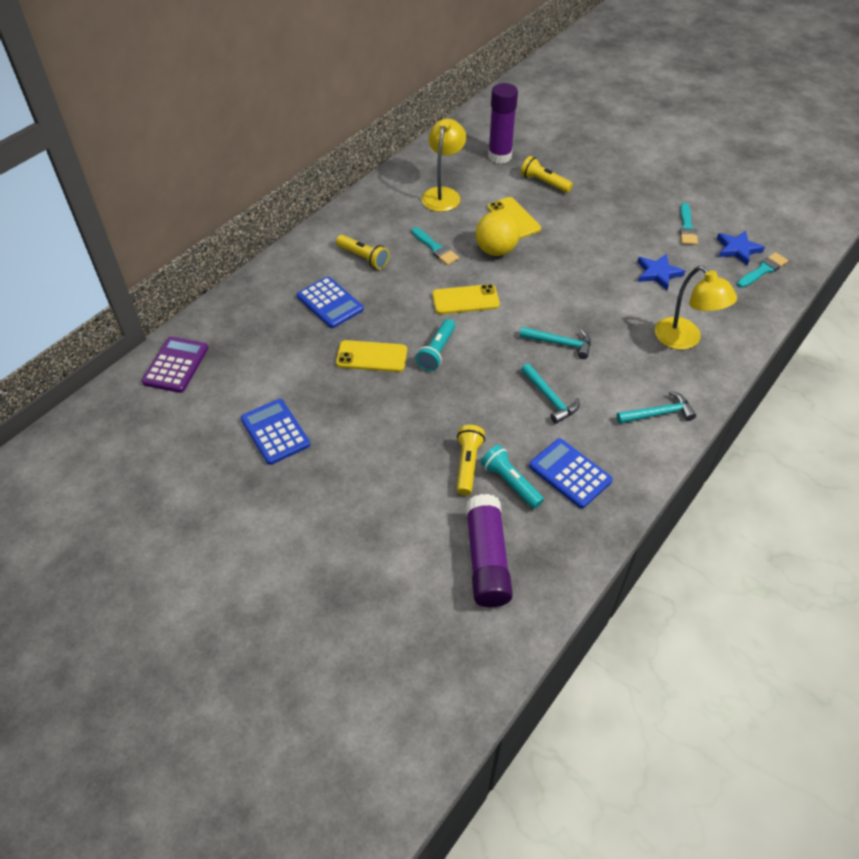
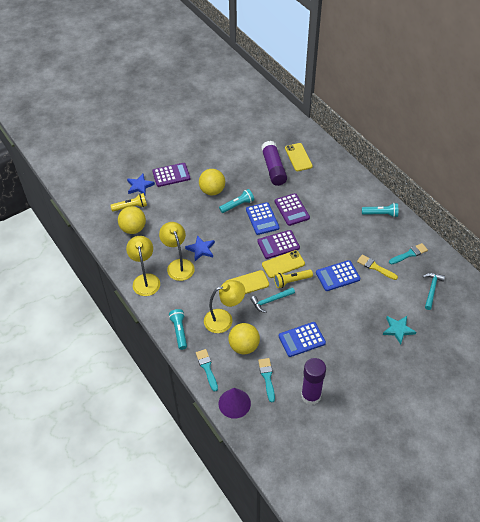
purple calculator: [142,337,208,393] = 1 -> [152,163,190,187] [257,230,300,259] [275,193,310,226] = 3
purple cone: none = 0 -> [218,388,251,419] = 1
turquoise flashlight: [416,319,455,371] [481,445,544,509] = 2 -> [169,309,187,350] [219,189,254,213] [362,203,398,217] = 3
turquoise hammer: [520,327,591,359] [521,363,579,424] [616,391,696,424] = 3 -> [250,287,295,313] [423,273,445,310] = 2
turquoise star: none = 0 -> [383,316,416,345] = 1
yellow ball: [476,211,520,256] = 1 -> [118,206,146,234] [199,169,225,195] [228,323,260,354] = 3
yellow brush: none = 0 -> [357,255,398,280] = 1
yellow flashlight: [336,235,389,269] [457,425,485,495] [521,156,573,193] = 3 -> [110,193,147,212] [274,269,313,288] = 2
yellow lamp: [421,118,466,212] [655,266,737,350] = 2 -> [126,236,160,296] [159,222,195,281] [204,280,245,333] = 3

